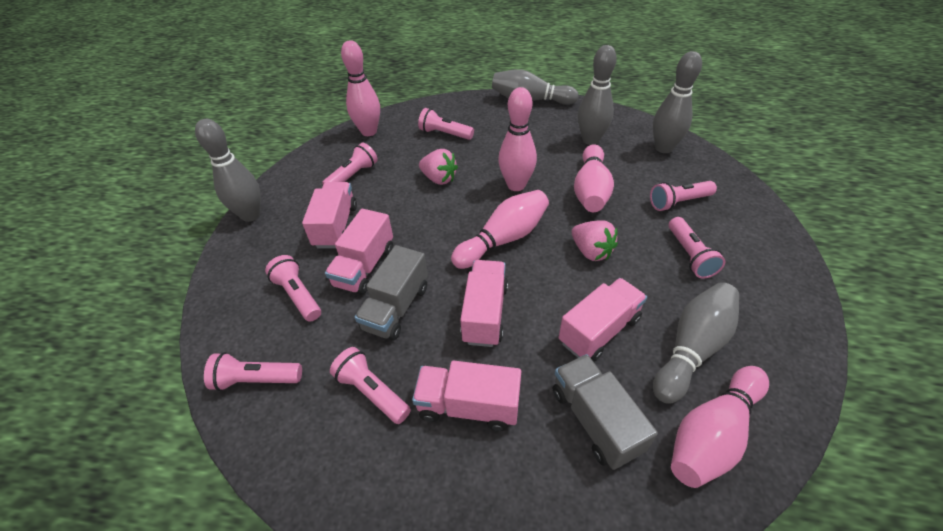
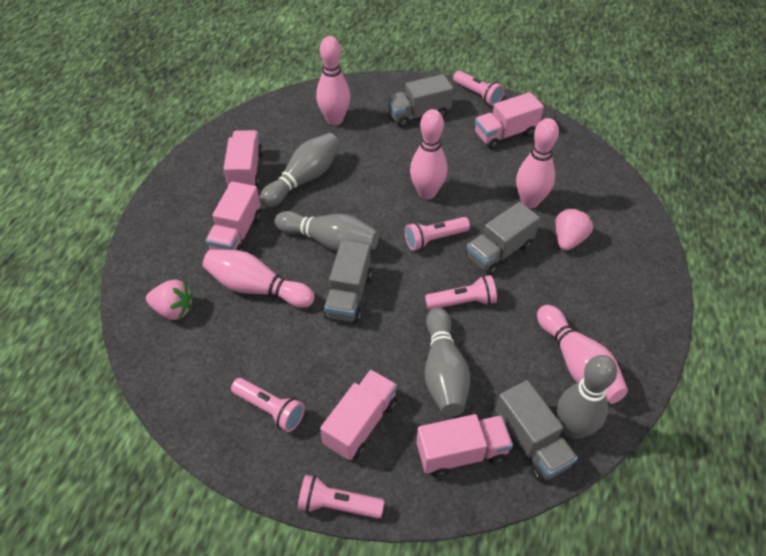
grey bowling pin: [195,119,261,222] [492,69,579,105] [578,45,617,145] [653,51,702,153] [653,282,739,404] = 5 -> [260,133,340,208] [275,211,379,252] [425,307,470,417] [557,355,617,439] = 4
grey truck: [355,245,428,340] [553,354,658,470] = 2 -> [324,240,372,323] [387,74,453,128] [466,202,540,275] [495,380,578,482] = 4
pink flashlight: [204,352,302,391] [265,255,321,322] [322,143,378,184] [330,347,411,424] [418,108,474,140] [650,181,717,211] [669,217,725,279] = 7 -> [231,378,305,432] [297,475,385,519] [405,217,470,251] [425,275,497,310] [453,71,504,106] = 5

